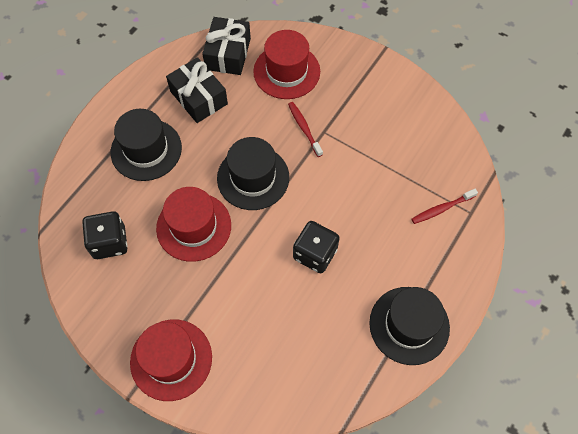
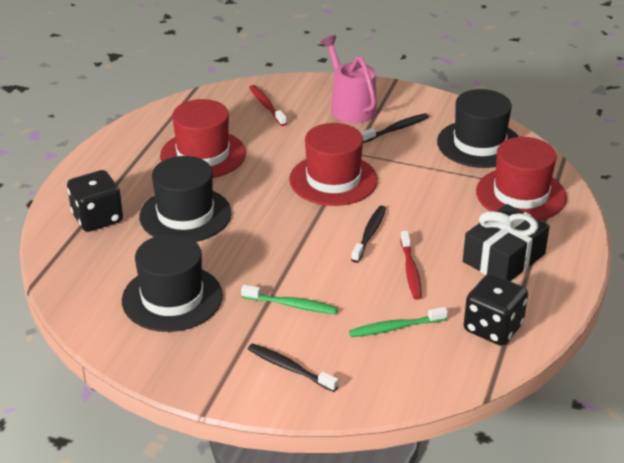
black gift: [166,57,228,123] [202,17,251,75] = 2 -> [463,204,550,281] = 1
black toothbrush: none = 0 -> [248,343,338,392] [351,206,386,263] [361,113,429,143] = 3
green toothbrush: none = 0 -> [241,285,338,314] [349,307,448,337] = 2
pink watering can: none = 0 -> [321,36,377,123] = 1

